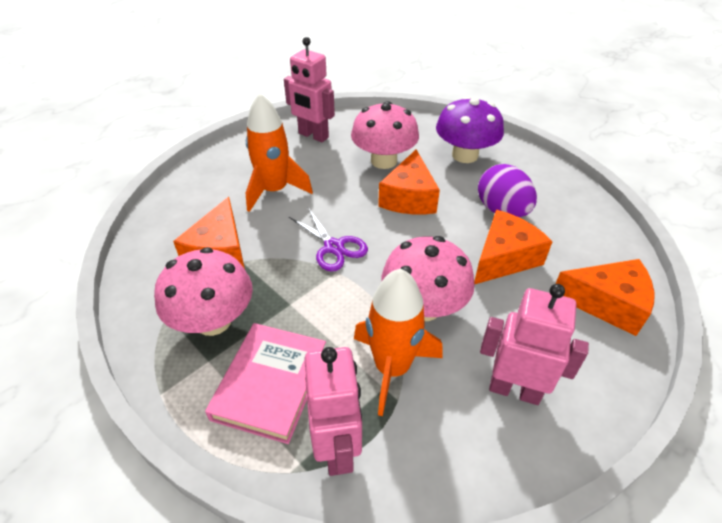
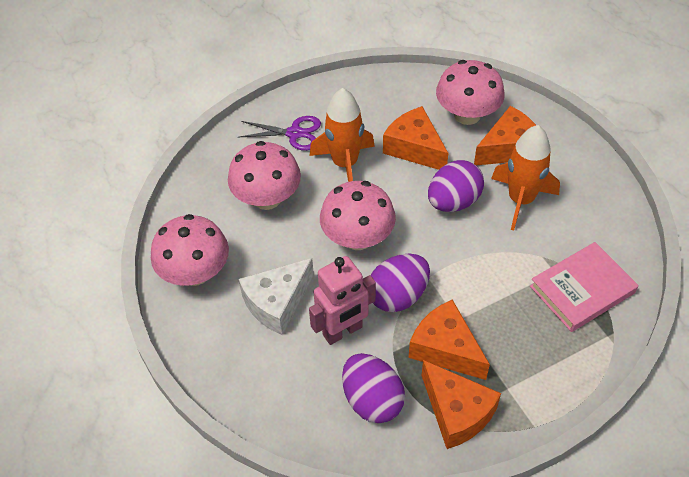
pink mushroom: [154,247,253,336] [351,101,419,169] [381,236,475,321] = 3 -> [151,214,229,286] [228,141,301,210] [320,181,396,250] [436,60,505,125] = 4
pink robot: [284,37,335,142] [304,347,362,476] [480,284,589,405] = 3 -> [309,256,376,345] = 1
purple egg: [478,164,537,217] = 1 -> [342,353,405,423] [371,254,430,312] [428,160,484,212] = 3
purple mushroom: [436,96,504,163] = 1 -> none = 0
white cheese: none = 0 -> [239,258,314,335] = 1

